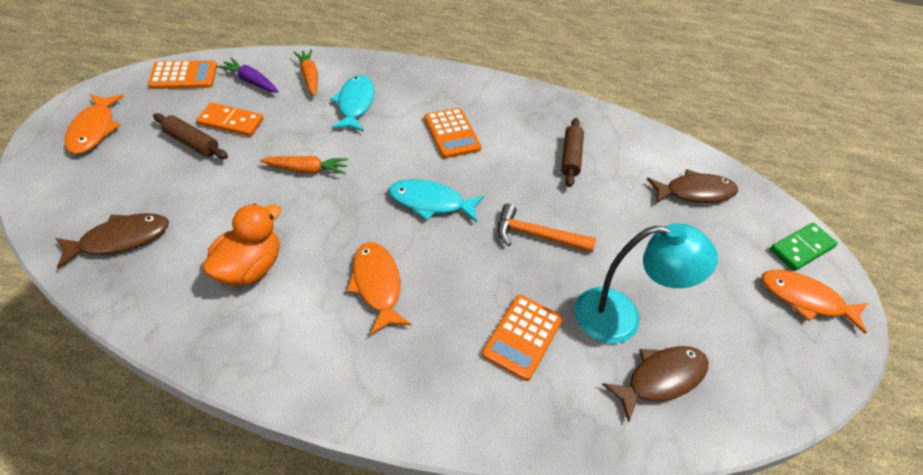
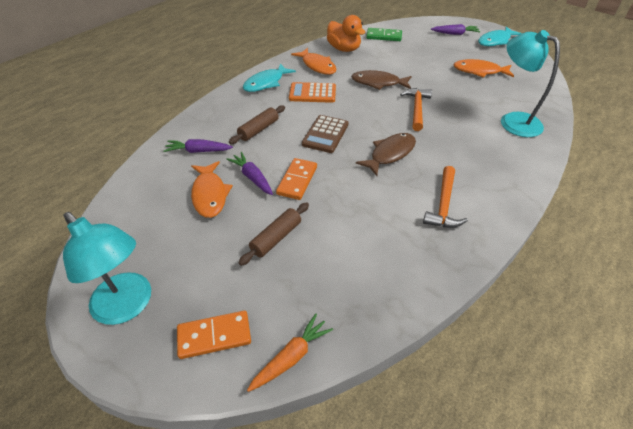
brown calculator: none = 0 -> [302,115,349,153] = 1
brown fish: [55,213,169,269] [602,346,708,423] [647,169,738,204] = 3 -> [351,70,412,90] [356,133,416,176] = 2
orange calculator: [148,60,217,89] [424,108,482,158] [482,295,563,381] = 3 -> [289,82,336,103] = 1
orange carrot: [260,156,348,174] [293,49,318,96] = 2 -> [247,313,333,392] = 1
orange domino: [196,103,264,137] = 1 -> [177,311,251,359] [276,158,317,200] = 2
orange hammer: [497,203,596,252] = 1 -> [400,88,432,131] [423,166,468,228] = 2
purple carrot: [217,58,279,93] = 1 -> [163,139,233,153] [227,152,273,195] [431,24,480,35] = 3
turquoise lamp: [575,223,718,344] = 1 -> [63,212,151,325] [501,30,560,137] = 2

